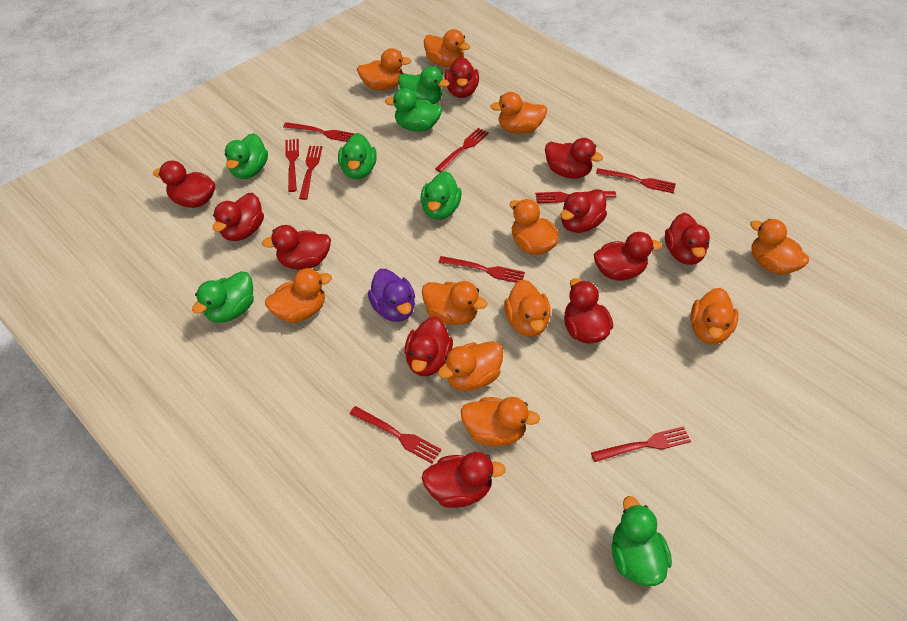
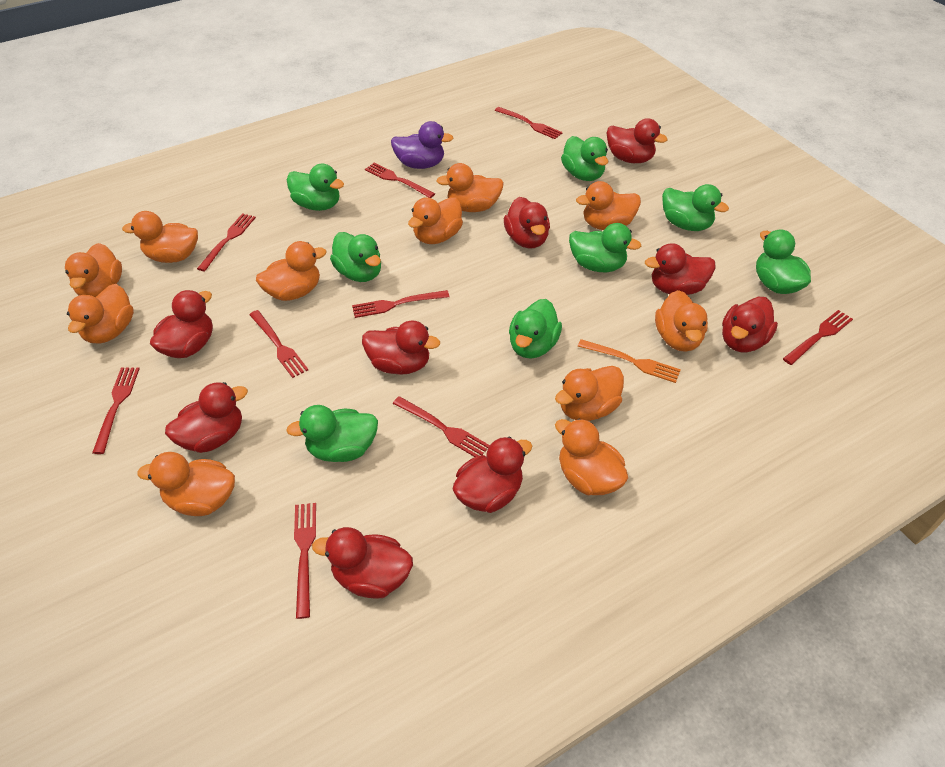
green duck: [192,271,254,323] [225,133,268,179] [338,133,377,179] [385,88,443,131] [398,66,450,104] [420,171,462,220] [612,496,672,586] = 7 -> [286,405,378,462] [287,164,344,211] [330,232,381,282] [509,299,562,359] [561,136,608,181] [569,223,641,272] [662,184,729,231] [756,230,811,294] = 8
orange fork: none = 0 -> [578,339,681,383] = 1
red duck: [153,161,215,208] [213,193,264,241] [262,225,331,270] [405,317,453,376] [422,452,506,508] [444,57,479,98] [545,138,603,179] [560,189,607,233] [564,278,613,344] [594,232,662,281] [665,213,710,265] = 11 -> [150,290,213,358] [165,382,248,453] [312,527,413,599] [362,320,440,375] [452,437,532,513] [504,197,550,248] [607,118,668,163] [645,243,715,295] [722,297,778,352] = 9

